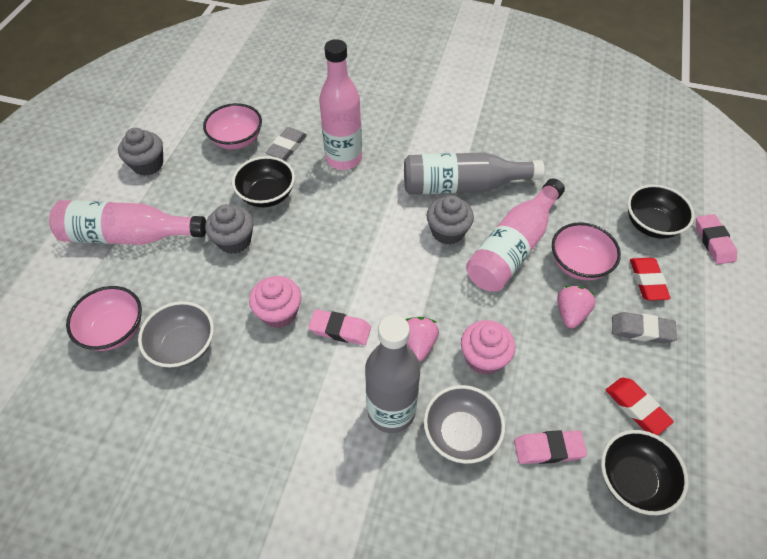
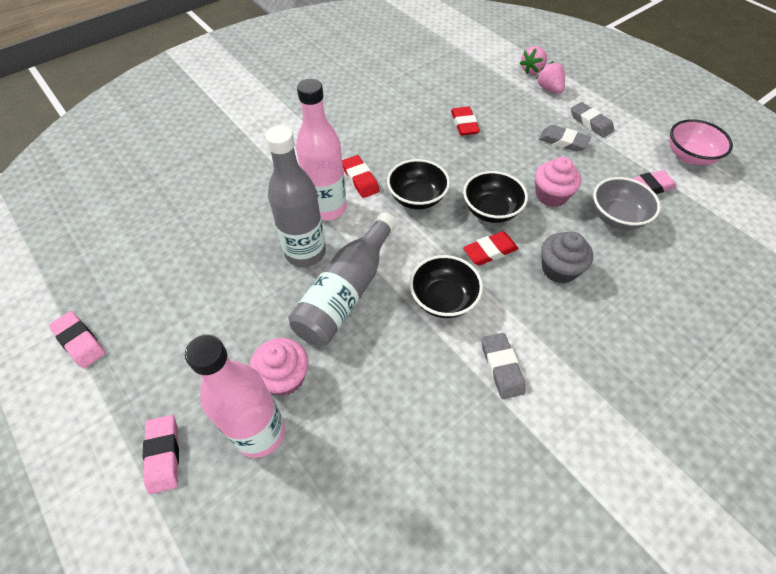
grey bowl: [138,301,214,368] [424,385,505,464] = 2 -> [593,177,661,230] = 1
grey cupcake: [118,128,163,176] [205,204,254,254] [426,195,474,245] = 3 -> [541,232,593,283] = 1
grey eraser: [266,127,307,161] [612,312,677,344] = 2 -> [482,333,526,399] [539,125,591,152] [571,102,614,138] = 3
pink bottle: [49,200,206,245] [319,39,362,170] [466,178,565,292] = 3 -> [185,334,285,458] [296,79,347,221] = 2
pink bowl: [66,286,142,351] [203,103,262,150] [552,222,621,280] = 3 -> [670,119,733,165] = 1
red eraser: [606,378,674,435] [630,258,671,300] = 2 -> [342,155,380,198] [451,107,480,136] [463,231,519,266] = 3

